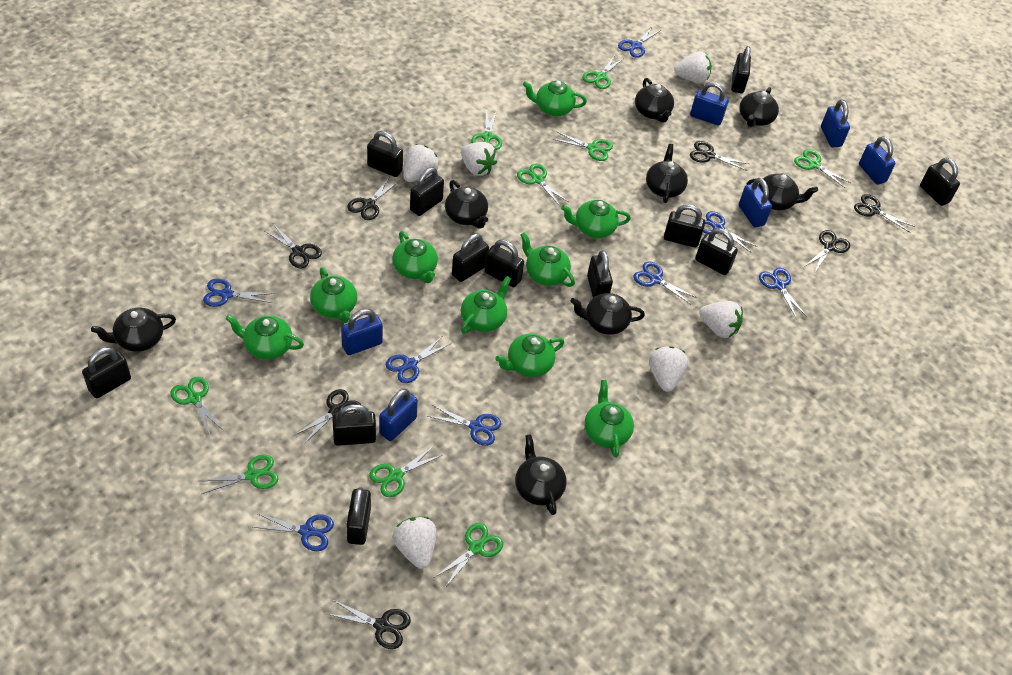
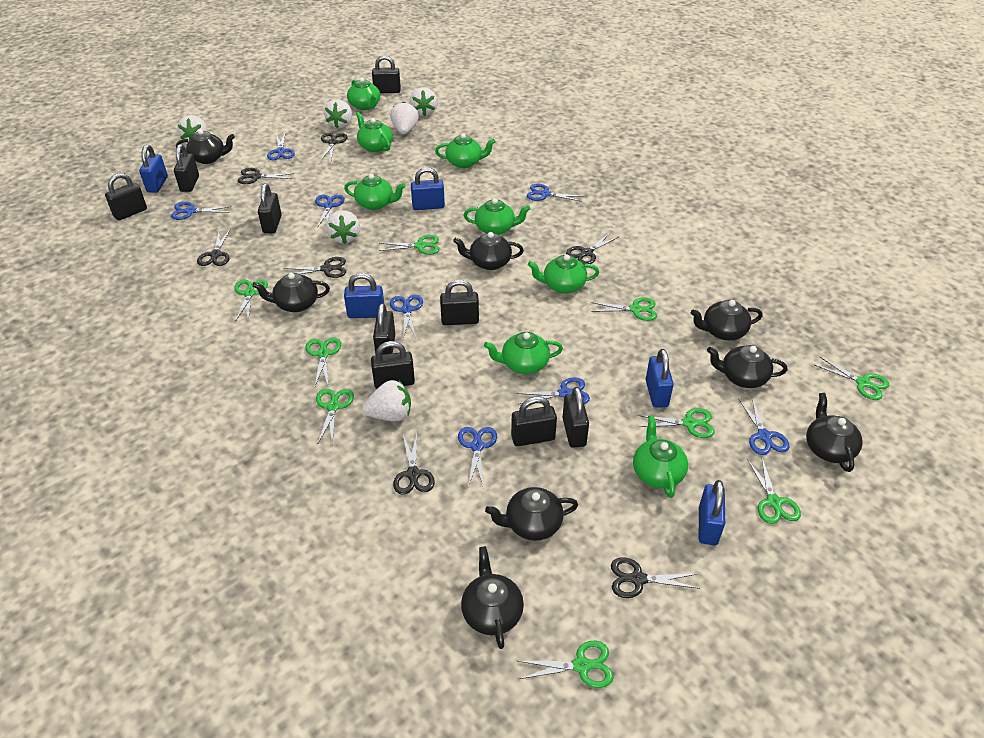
black padlock: [82,347,131,398] [332,404,376,446] [346,487,371,545] [367,131,403,177] [410,168,444,216] [452,234,489,282] [485,240,524,287] [587,250,613,298] [664,204,705,248] [695,228,738,275] [731,46,751,93] [920,158,960,206] = 12 -> [105,173,147,220] [174,144,199,192] [258,184,282,233] [371,341,415,389] [372,55,401,93] [373,303,395,355] [440,280,479,325] [511,397,557,446] [562,387,589,448] = 9
blue padlock: [341,309,383,355] [379,389,418,441] [690,82,728,126] [739,178,772,228] [821,100,850,147] [859,136,895,185] = 6 -> [139,145,168,193] [344,273,384,318] [411,167,445,210] [646,349,674,408] [699,480,725,545] = 5
green teapot: [226,315,304,359] [310,267,357,323] [392,231,438,283] [461,276,511,334] [495,334,564,377] [520,232,575,287] [523,81,587,116] [561,200,631,238] [584,380,634,458] = 9 -> [344,174,406,210] [347,78,380,110] [356,112,393,152] [435,133,496,168] [463,198,531,235] [484,332,563,374] [528,254,599,293] [633,415,688,498] = 8

